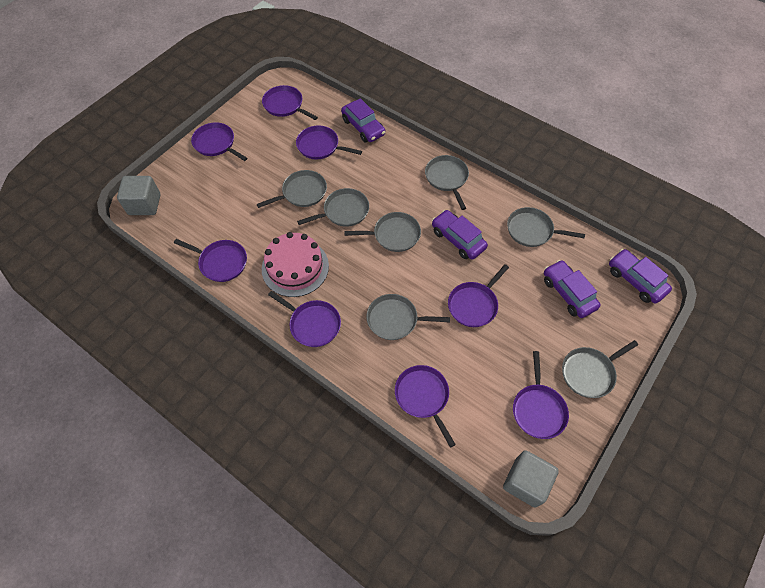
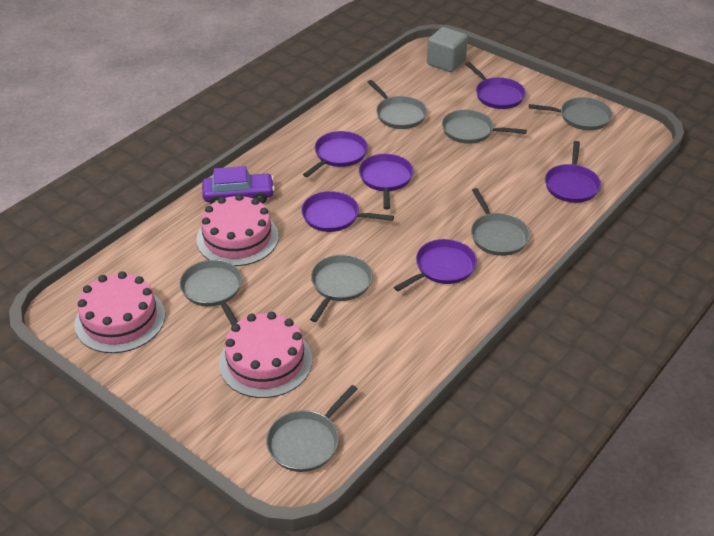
grey cube: [117,176,160,215] [503,450,559,508] = 2 -> [427,27,468,72] = 1
pink cake: [262,232,329,297] = 1 -> [74,271,165,353] [196,194,279,266] [219,312,312,398] = 3
purple car: [341,98,386,142] [432,210,488,259] [544,260,601,318] [609,249,672,303] = 4 -> [202,166,275,204] = 1
purple pan: [174,239,247,282] [191,122,247,161] [262,85,318,120] [268,291,341,347] [296,126,362,159] [395,365,456,448] [448,264,509,327] [513,351,569,439] = 8 -> [301,191,394,232] [303,131,368,177] [359,154,414,210] [394,239,477,291] [465,62,526,109] [545,141,601,203] = 6

